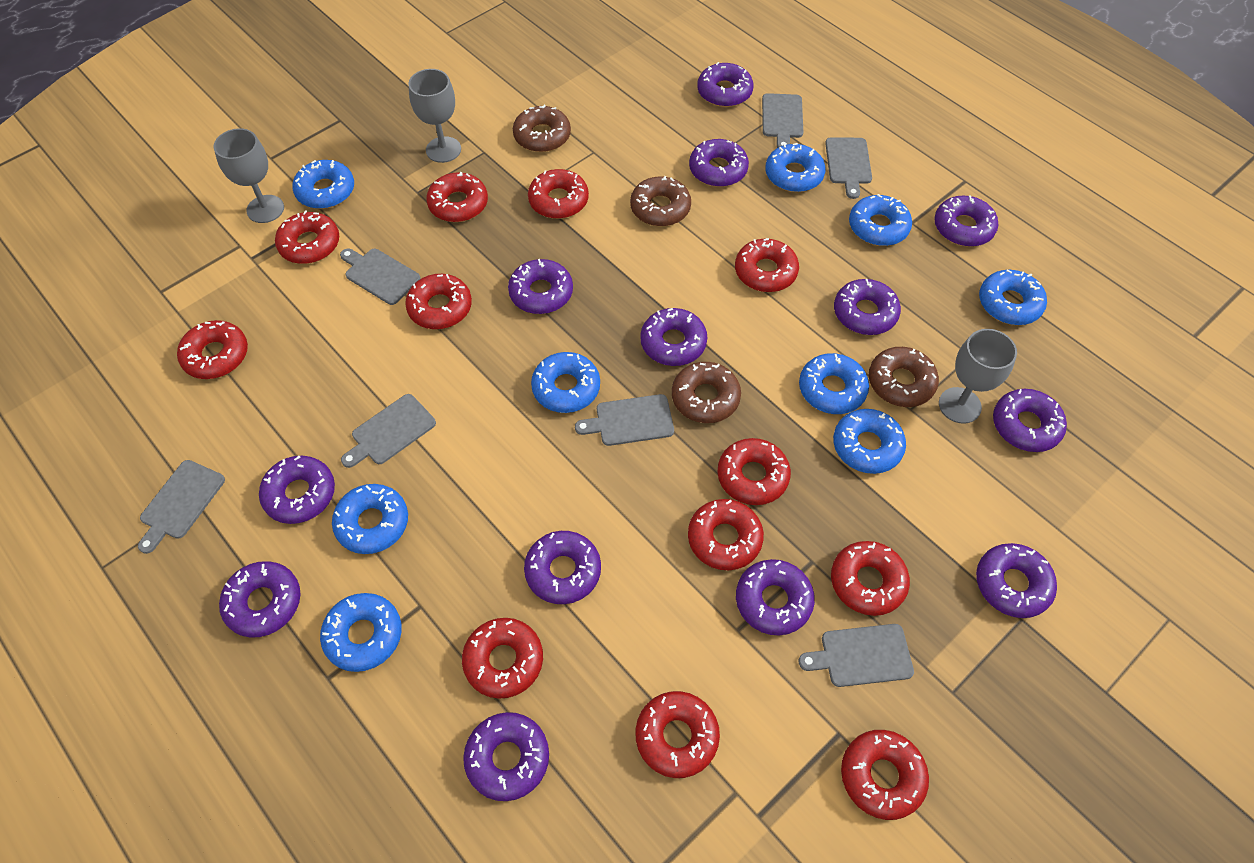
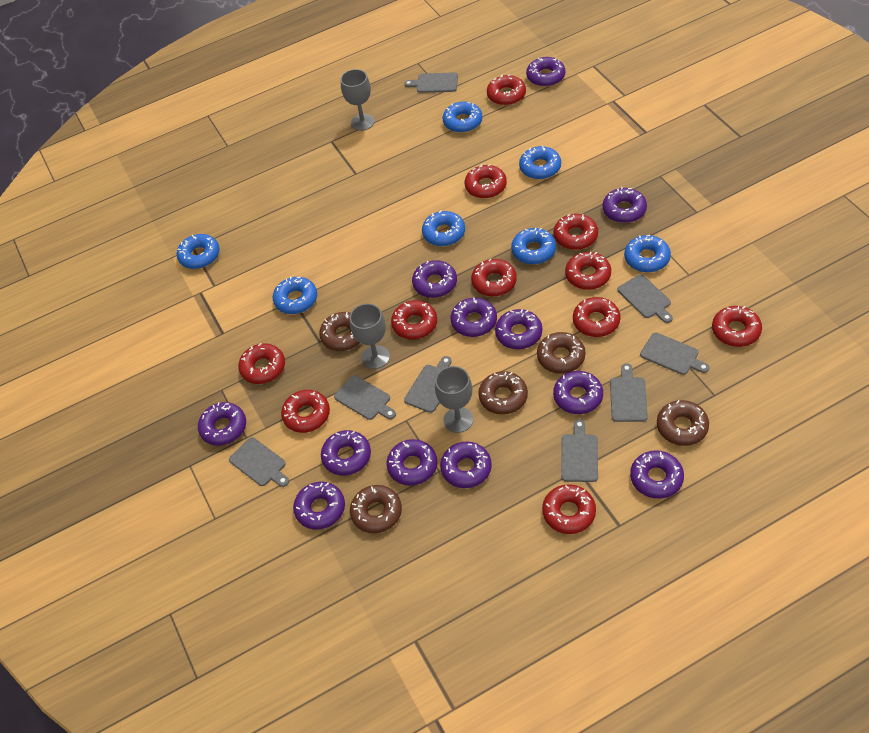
blue donut: [292,160,354,209] [320,593,402,672] [332,484,408,554] [531,352,600,413] [765,143,826,192] [799,353,869,414] [833,409,906,474] [849,194,912,246] [979,269,1047,325] = 9 -> [177,234,220,269] [273,276,317,314] [422,211,465,246] [443,102,482,133] [511,228,556,264] [519,146,561,179] [624,235,671,273] = 7
brown donut: [513,105,571,152] [630,176,691,226] [672,362,741,423] [869,347,939,407] = 4 -> [319,312,359,351] [350,485,402,533] [478,371,528,415] [537,332,586,374] [657,400,709,446] = 5
grey cutting board: [138,460,225,554] [340,248,421,305] [341,394,436,468] [575,394,674,446] [762,93,803,148] [799,624,914,687] [825,137,872,199] = 7 -> [229,437,289,487] [334,375,396,420] [404,72,458,93] [404,356,452,413] [561,419,598,482] [610,363,648,422] [618,274,673,323] [640,333,710,375] = 8
purple donut: [219,561,300,638] [259,456,335,524] [463,712,549,801] [508,259,573,314] [524,531,601,604] [640,308,708,366] [689,139,749,187] [697,62,753,107] [736,559,815,635] [834,279,901,335] [934,195,998,247] [976,543,1057,618] [993,389,1067,452] = 13 -> [198,402,246,446] [293,482,345,530] [321,430,371,476] [387,439,437,486] [412,260,457,298] [440,442,492,488] [451,298,497,337] [495,309,542,349] [526,57,565,87] [553,371,603,414] [602,187,647,223] [630,450,684,499] = 12
red donut: [177,320,248,379] [275,210,339,264] [405,274,472,329] [426,172,488,222] [462,618,543,699] [528,169,589,219] [635,691,720,778] [688,499,764,570] [717,438,791,505] [735,238,799,292] [831,541,910,616] [841,730,929,820] = 12 -> [238,343,285,384] [281,390,330,433] [391,300,437,339] [465,164,507,198] [471,258,517,297] [487,74,526,105] [542,484,596,534] [553,214,598,250] [565,252,611,290] [573,297,621,337] [712,306,762,347] = 11

